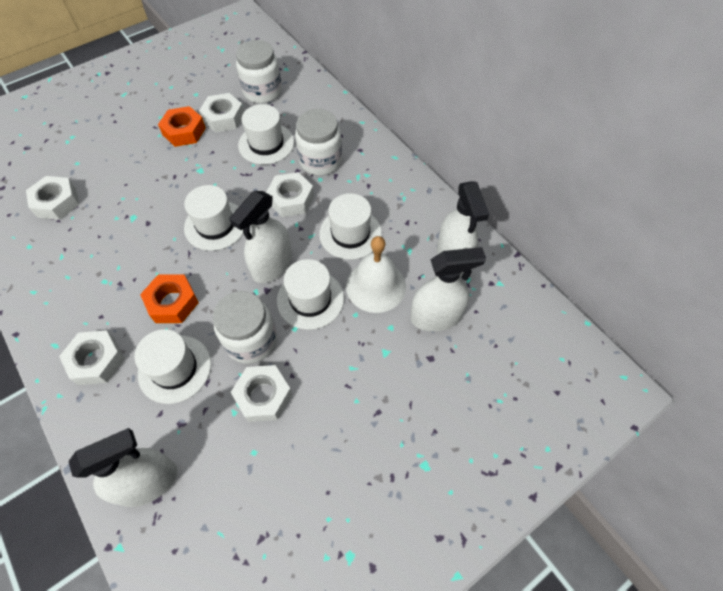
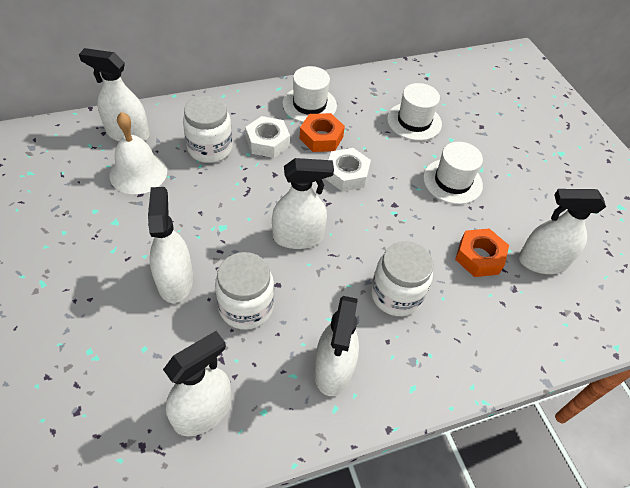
white hat: [135,329,211,404] [184,185,243,251] [238,104,294,165] [277,259,344,330] [319,193,382,260] = 5 -> [282,66,337,122] [387,83,442,141] [423,142,483,204] = 3
white nut: [26,176,79,220] [59,330,125,385] [199,93,244,133] [231,365,292,422] [266,172,314,217] = 5 -> [245,116,290,158] [325,148,371,191] = 2
white spray bottle: [68,428,177,507] [229,191,292,283] [410,247,486,331] [437,181,489,277] = 4 -> [79,48,150,142] [148,187,193,303] [163,331,232,436] [272,158,334,249] [314,296,359,396] [519,189,606,274] = 6

